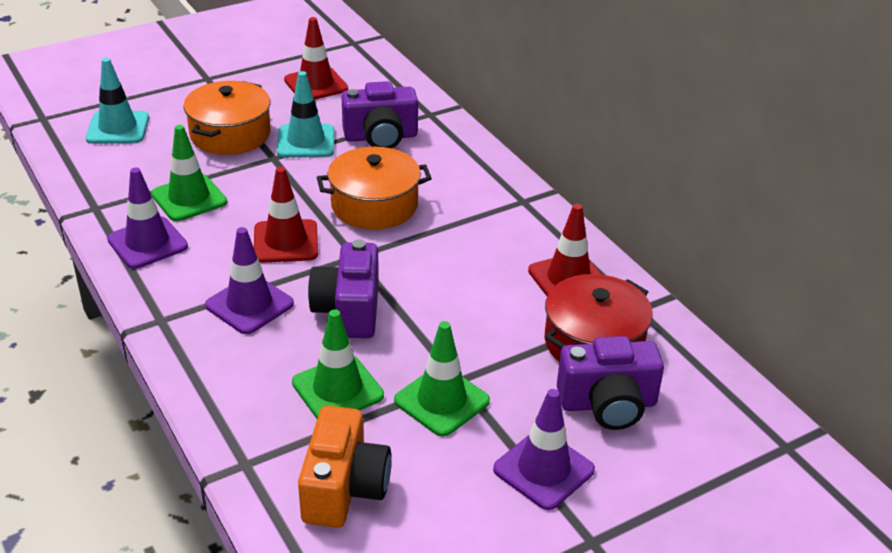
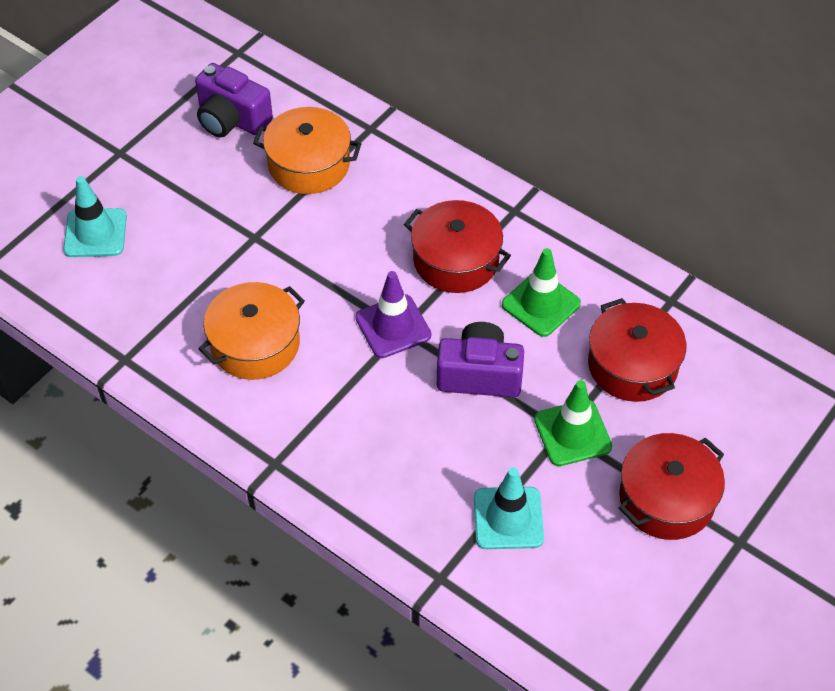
green traffic cone: [151,125,227,221] [292,309,384,419] [394,321,490,437] = 3 -> [502,248,581,337] [534,380,612,466] = 2
orange camera: [298,406,391,528] = 1 -> none = 0
purple camera: [308,240,379,338] [342,81,418,148] [557,336,664,430] = 3 -> [195,63,273,138] [437,322,524,397] = 2
purple traffic cone: [107,168,188,269] [205,227,294,334] [493,389,595,510] = 3 -> [355,271,431,358] = 1
red pot: [544,274,653,362] = 1 -> [404,200,511,293] [588,298,686,402] [619,433,725,540] = 3
red traffic cone: [254,167,318,263] [284,17,348,100] [528,204,602,296] = 3 -> none = 0

